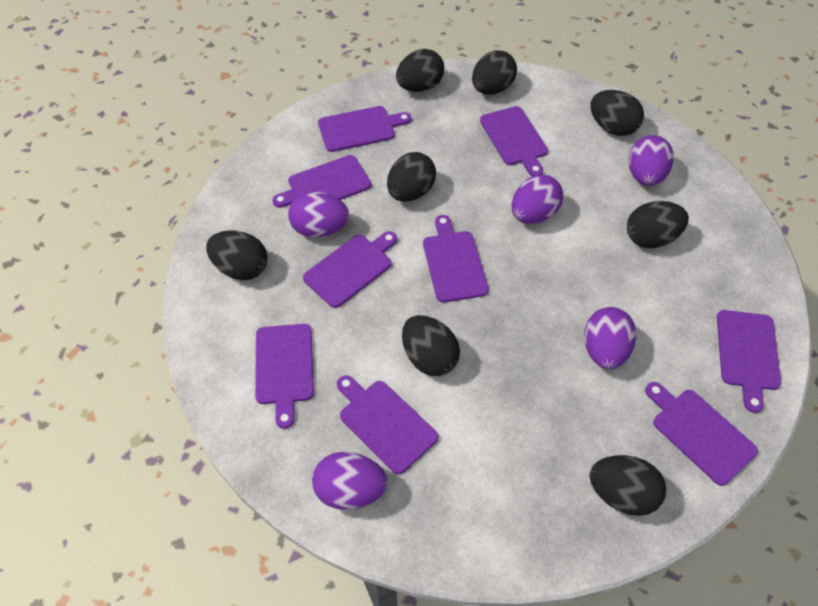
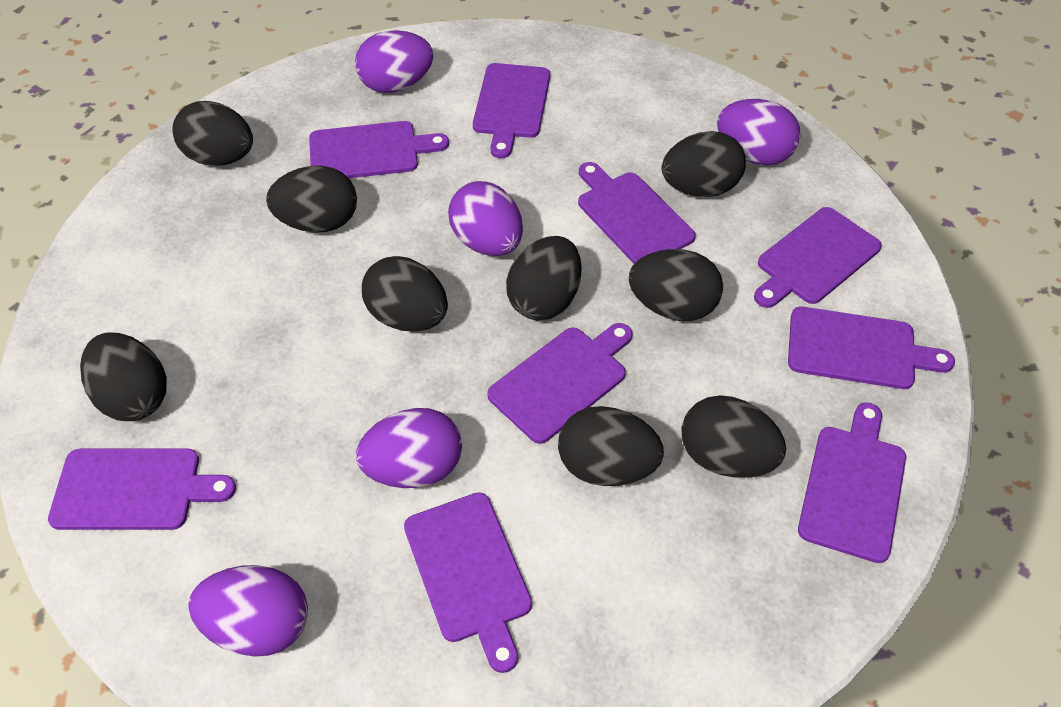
black egg: [206,230,267,280] [387,152,436,202] [396,49,444,92] [402,315,460,376] [472,50,517,95] [590,90,644,136] [590,455,666,516] [627,201,689,248] = 8 -> [80,333,167,421] [172,101,253,165] [266,166,357,233] [362,256,448,332] [506,236,581,321] [558,406,664,486] [629,249,723,321] [661,131,746,197] [681,395,786,478] = 9

